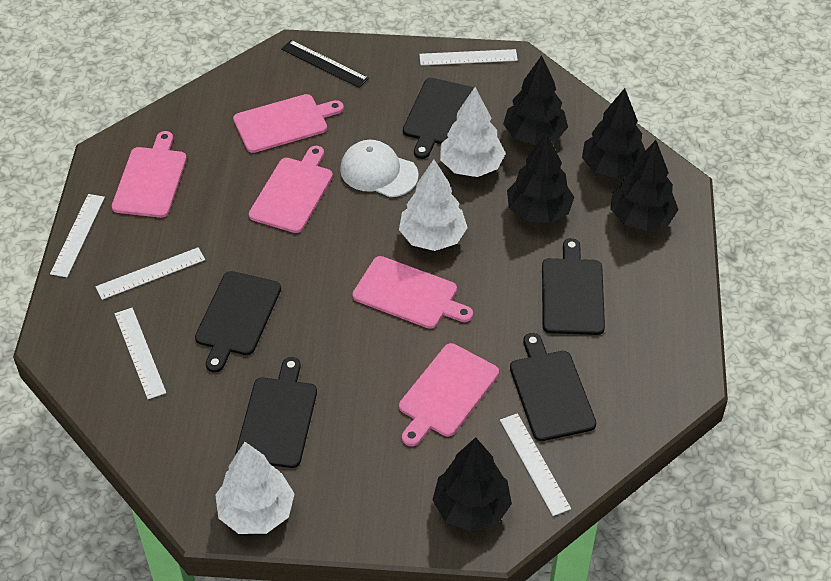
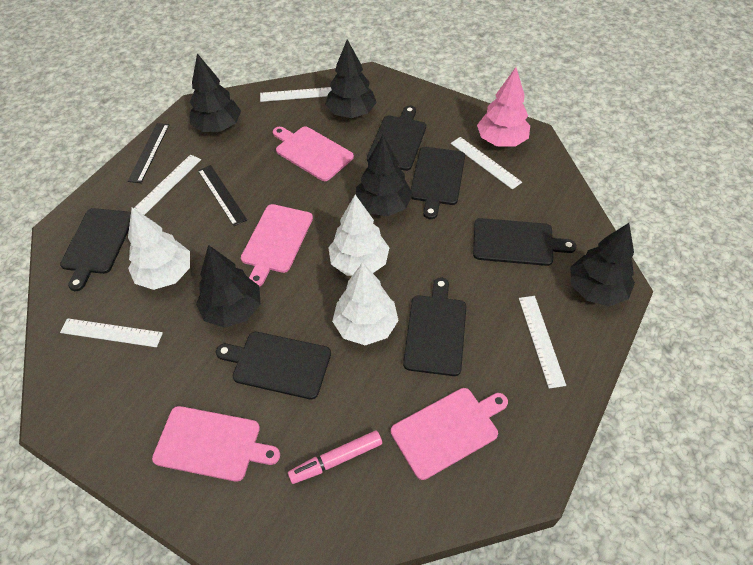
black cutting board: [195,271,281,373] [236,357,317,468] [403,78,474,159] [510,333,596,441] [542,238,605,335] = 5 -> [60,208,131,291] [216,332,331,399] [367,106,426,171] [403,278,466,376] [411,147,465,219] [473,218,577,266] = 6
black ruler: [281,40,369,88] = 1 -> [128,123,169,183] [198,165,247,226] = 2
pink cutting board: [112,131,187,218] [233,94,344,153] [249,146,333,233] [352,256,473,329] [399,343,499,446] = 5 -> [152,406,280,482] [241,204,313,287] [273,126,354,181] [391,388,508,480] = 4
pink marker: none = 0 -> [288,431,382,484] = 1
pink tree: none = 0 -> [477,67,530,147] = 1
white cap: [340,140,419,197] = 1 -> none = 0

